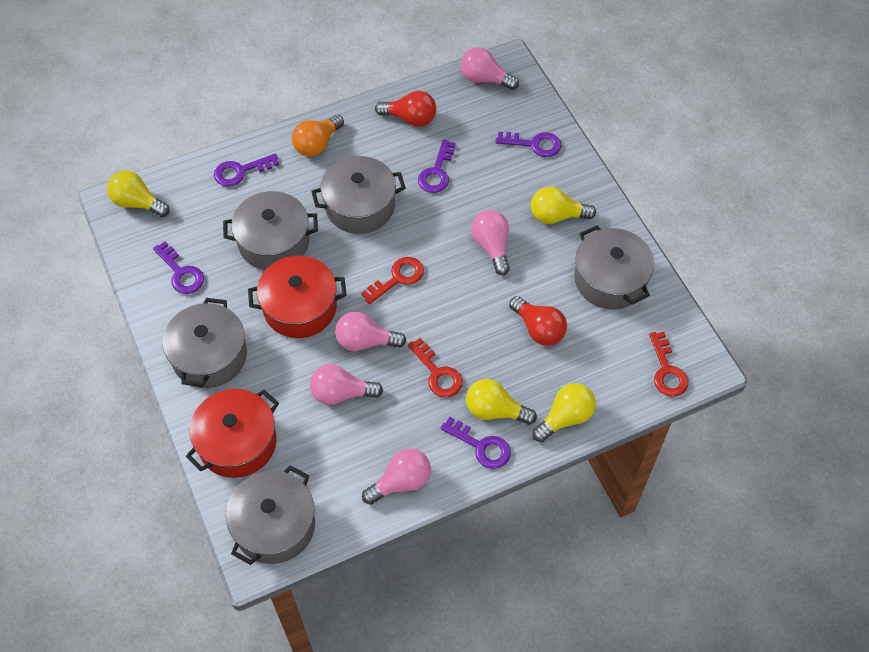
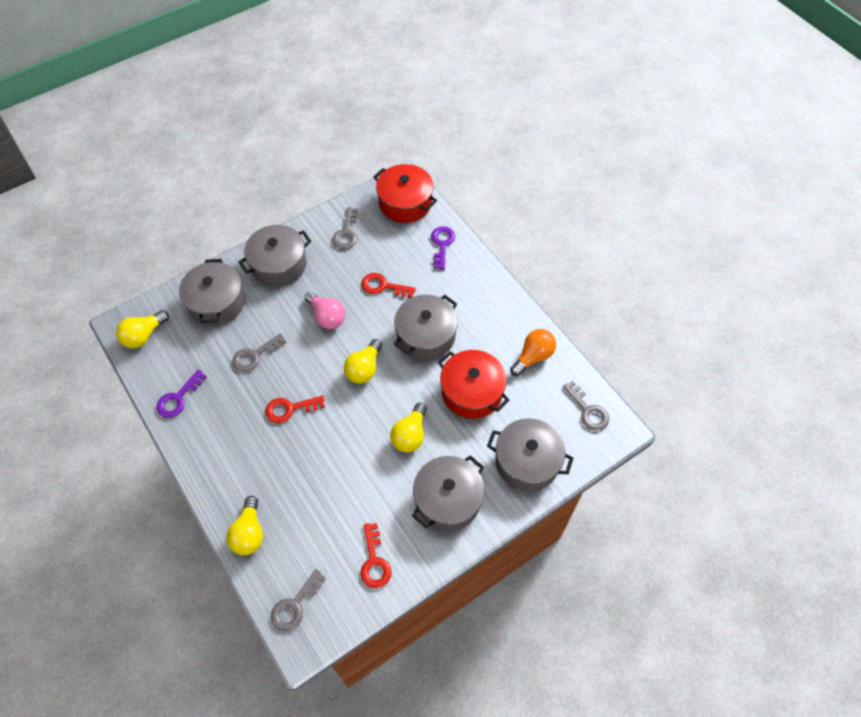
grey key: none = 0 -> [232,333,286,372] [271,569,326,631] [332,207,357,249] [563,381,609,431] = 4
pink light bulb: [310,364,383,405] [335,312,406,351] [362,448,431,505] [460,47,519,90] [471,210,510,275] = 5 -> [305,292,345,329] = 1
purple key: [153,241,204,294] [214,153,279,187] [418,139,456,193] [440,417,511,469] [495,132,561,157] = 5 -> [157,370,207,418] [431,226,455,270] = 2
red light bulb: [375,91,436,127] [509,296,567,346] = 2 -> none = 0

